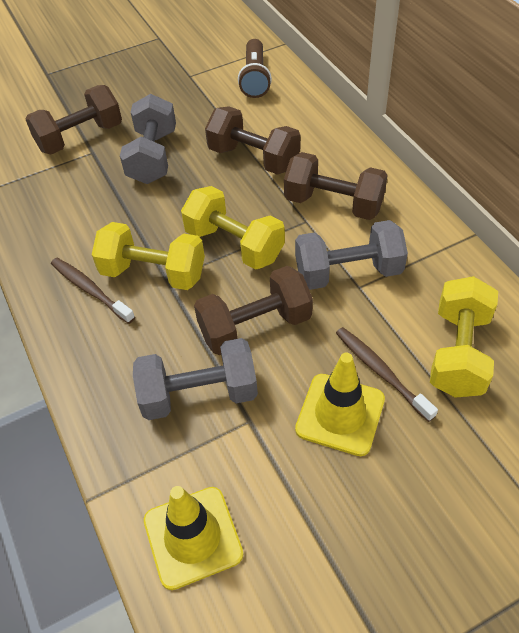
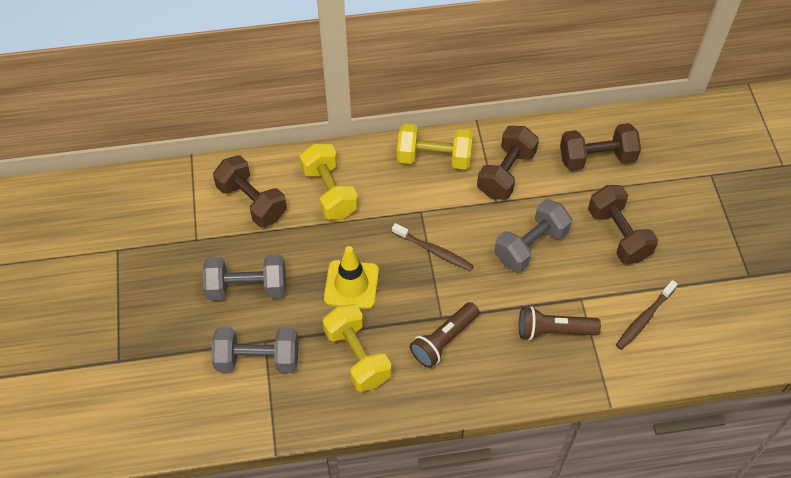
brown flashlight: [238,39,272,98] = 1 -> [410,302,480,368] [519,306,601,340] = 2
yellow traffic cone: [144,486,243,590] [295,353,385,456] = 2 -> [324,246,379,309] = 1

